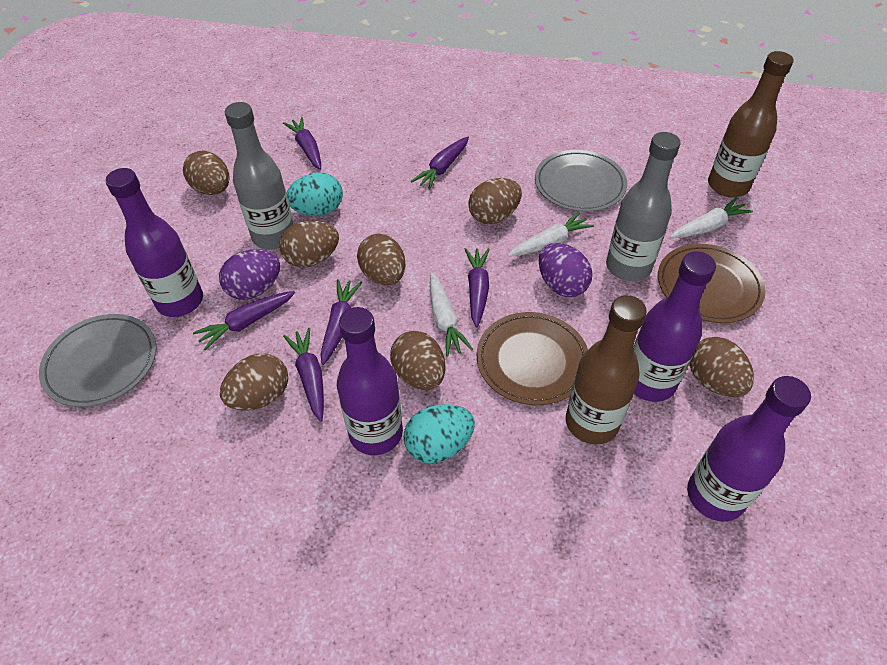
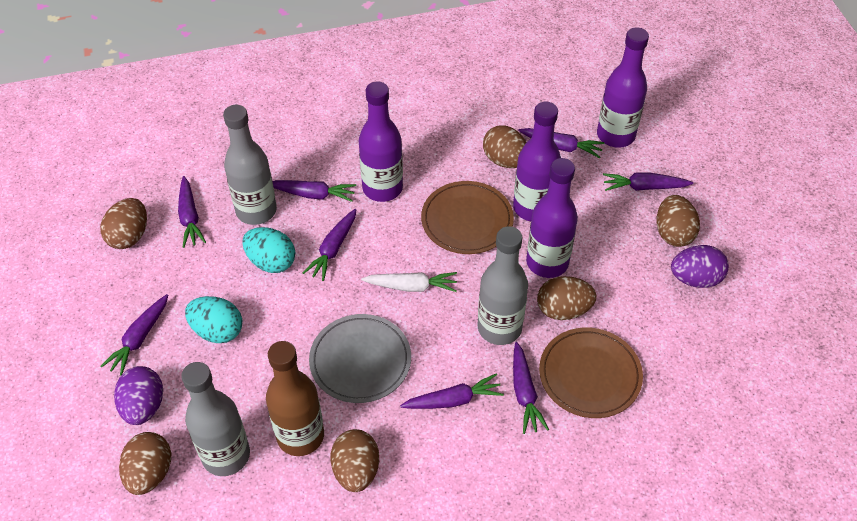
brown bottle: [566,295,647,445] [708,51,794,197] = 2 -> [266,341,324,456] = 1
brown egg: [183,151,229,195] [220,354,288,410] [279,221,339,268] [357,234,406,286] [390,331,446,390] [468,178,522,224] [690,337,754,397] = 7 -> [100,198,147,249] [119,432,171,495] [331,429,379,492] [483,125,527,168] [537,276,596,320] [657,195,700,247] = 6
grey bottle: [225,102,294,249] [606,132,681,281] = 2 -> [181,362,250,476] [223,105,277,225] [478,226,528,345] = 3
grey plate: [39,314,157,407] [535,150,627,212] = 2 -> [309,314,411,403] = 1
purple carrot: [193,291,295,350] [283,117,321,170] [283,328,324,422] [320,279,362,365] [411,137,469,190] [465,248,490,328] = 6 -> [100,294,168,376] [178,176,206,248] [272,180,356,202] [303,209,356,281] [400,373,504,409] [513,342,549,434] [518,128,605,158] [603,172,693,191] = 8
white carrot: [430,273,473,357] [507,212,594,257] [670,197,753,238] = 3 -> [361,272,457,292] = 1

